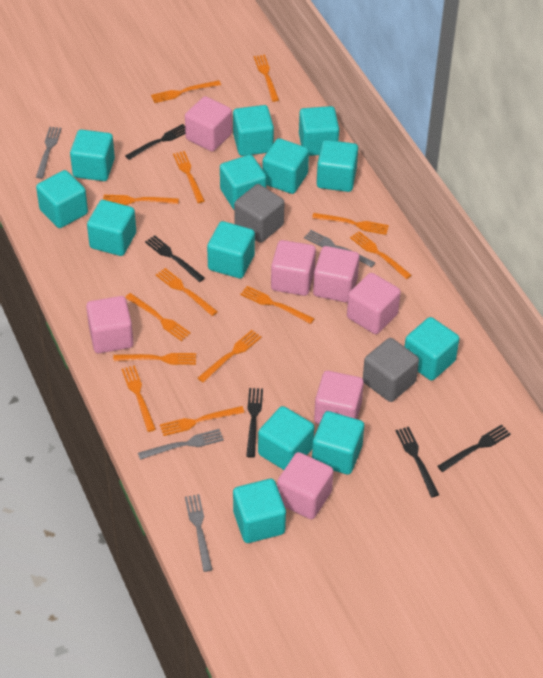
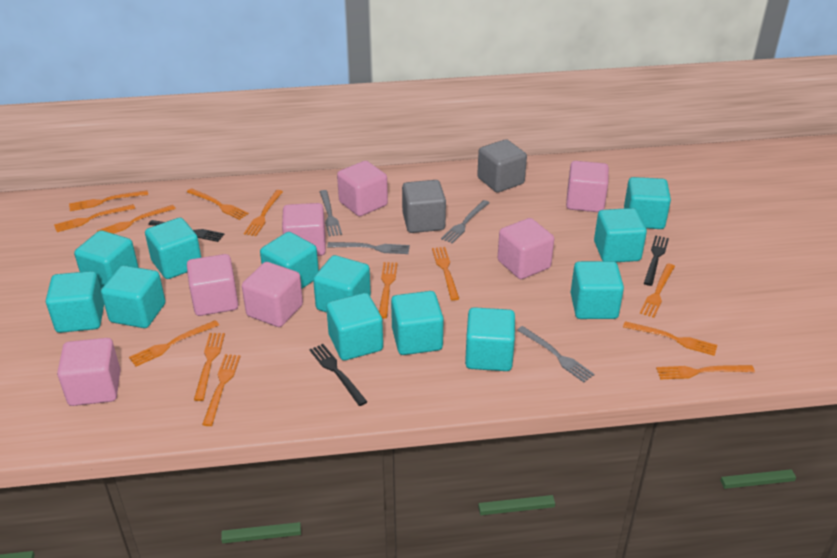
black fork: [125,124,186,160] [145,235,205,282] [246,388,263,458] [396,427,439,497] [437,425,511,472] = 5 -> [148,220,225,242] [309,344,367,406] [644,235,669,286] = 3
turquoise cube: [36,170,88,228] [70,129,115,181] [87,200,136,256] [207,221,255,279] [220,155,267,209] [233,105,274,156] [233,479,286,543] [258,406,314,470] [262,138,309,194] [299,106,339,156] [312,411,364,475] [317,140,358,192] [404,317,459,381] = 13 -> [46,271,104,333] [74,231,139,289] [101,265,165,328] [145,218,201,279] [260,232,319,289] [313,255,371,313] [326,293,383,360] [391,291,444,355] [465,307,515,371] [571,261,624,319] [594,208,647,262] [624,177,671,229] = 12

